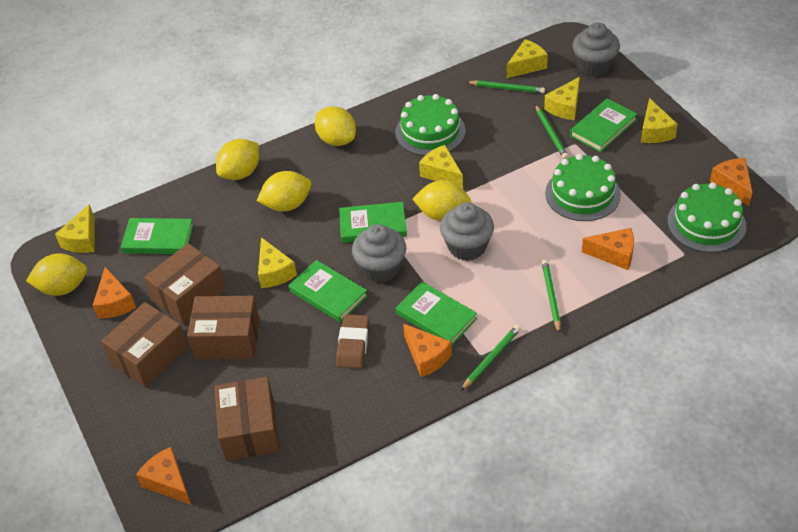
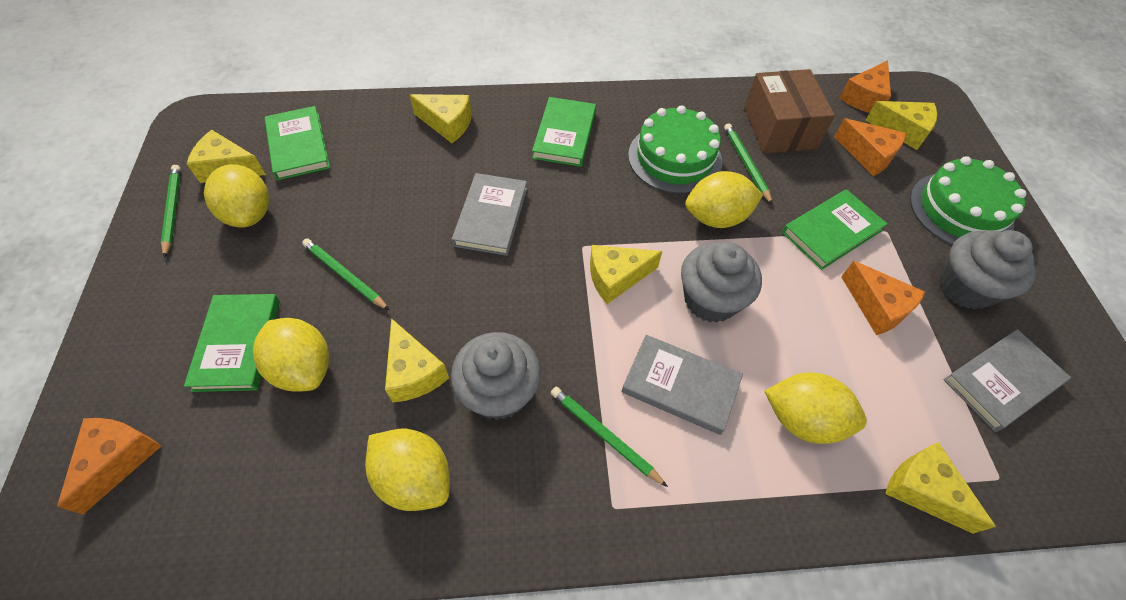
brown box: [101,302,188,388] [144,243,226,324] [187,296,260,360] [215,377,279,461] = 4 -> [744,69,835,154] = 1
brown eraser: [336,314,369,368] = 1 -> none = 0
green book: [121,218,194,254] [288,260,368,322] [339,202,407,243] [396,281,477,346] [570,99,638,152] = 5 -> [184,294,280,392] [265,106,330,180] [532,97,596,167] [782,189,887,270] = 4
green cake: [395,94,465,156] [545,154,621,221] [667,182,746,253] = 3 -> [628,105,722,194] [910,156,1027,245] = 2
grey book: none = 0 -> [452,173,527,256] [621,335,743,435] [943,329,1071,432] = 3
orange cheese: [93,267,136,319] [136,447,191,505] [403,324,452,377] [582,228,634,270] [710,158,752,206] = 5 -> [57,418,161,515] [834,118,906,176] [839,60,891,113] [841,261,925,335] = 4

